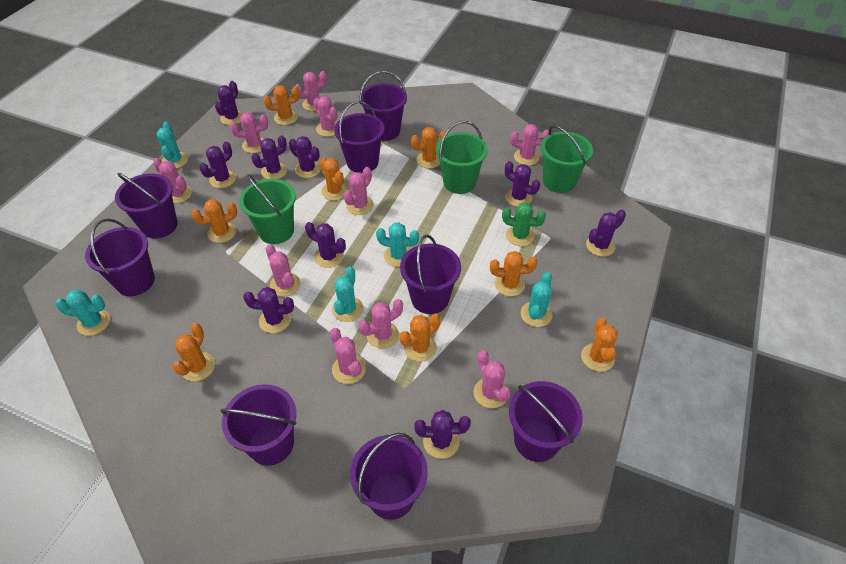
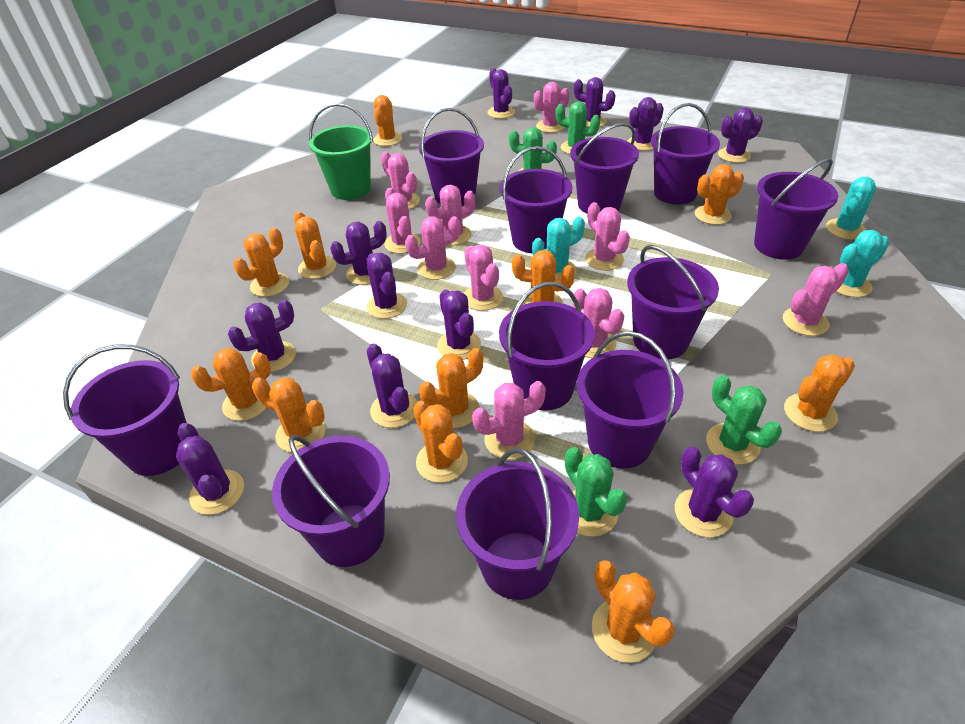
green bucket: [239,174,296,244] [436,121,488,194] [541,125,593,193] = 3 -> [309,103,373,200] = 1
green cactus: [502,202,546,246] = 1 -> [509,127,557,172] [555,101,600,154] [565,447,627,537] [706,375,782,465] = 4
orange cactus: [173,323,215,381] [191,199,237,243] [264,85,300,125] [320,158,348,201] [399,314,440,362] [411,127,445,169] [490,251,537,296] [581,318,618,372] = 8 -> [191,348,271,421] [234,228,289,297] [252,377,325,452] [294,211,336,279] [373,95,402,146] [413,401,468,483] [419,348,483,428] [512,250,575,305] [592,560,675,663] [695,164,744,225] [784,354,855,432] = 11
purple bucket: [85,218,155,296] [115,173,177,239] [221,384,296,466] [334,101,384,173] [350,433,428,520] [359,71,407,141] [400,234,461,314] [509,381,583,462] = 8 -> [63,344,187,476] [272,435,390,567] [419,108,484,206] [456,448,579,600] [499,282,595,410] [500,146,572,253] [570,123,639,214] [577,331,683,469] [627,245,719,359] [651,103,720,205] [754,158,838,260] = 11
purple cactus: [200,142,236,188] [215,81,243,125] [243,287,294,333] [251,135,287,179] [289,136,321,178] [305,222,346,268] [414,410,471,459] [505,161,540,207] [586,210,626,257] = 9 -> [176,423,244,515] [228,299,296,372] [330,221,387,285] [366,253,407,319] [367,344,417,428] [437,290,481,360] [488,68,515,119] [574,77,616,127] [627,97,664,151] [675,446,754,538] [718,108,763,163] = 11
turquoise cactus: [55,289,110,336] [157,122,188,168] [332,267,364,322] [376,222,419,267] [521,272,552,327] = 5 -> [532,216,585,279] [826,177,876,240] [836,230,889,297] = 3

